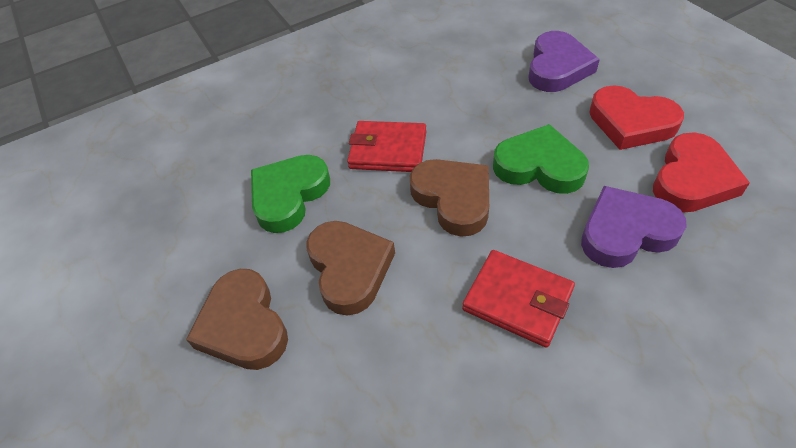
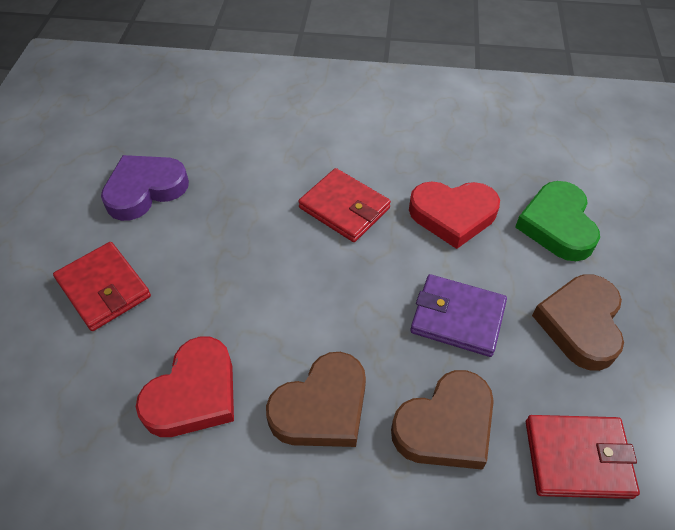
green heart: [251,155,330,233] [493,124,589,194] = 2 -> [515,181,600,261] = 1
purple heart: [528,31,600,92] [581,186,687,268] = 2 -> [101,155,189,221] = 1
purple wallet: none = 0 -> [410,274,507,357] = 1
red wallet: [347,121,426,172] [462,250,575,348] = 2 -> [53,242,151,331] [298,168,391,242] [526,415,640,499] = 3

